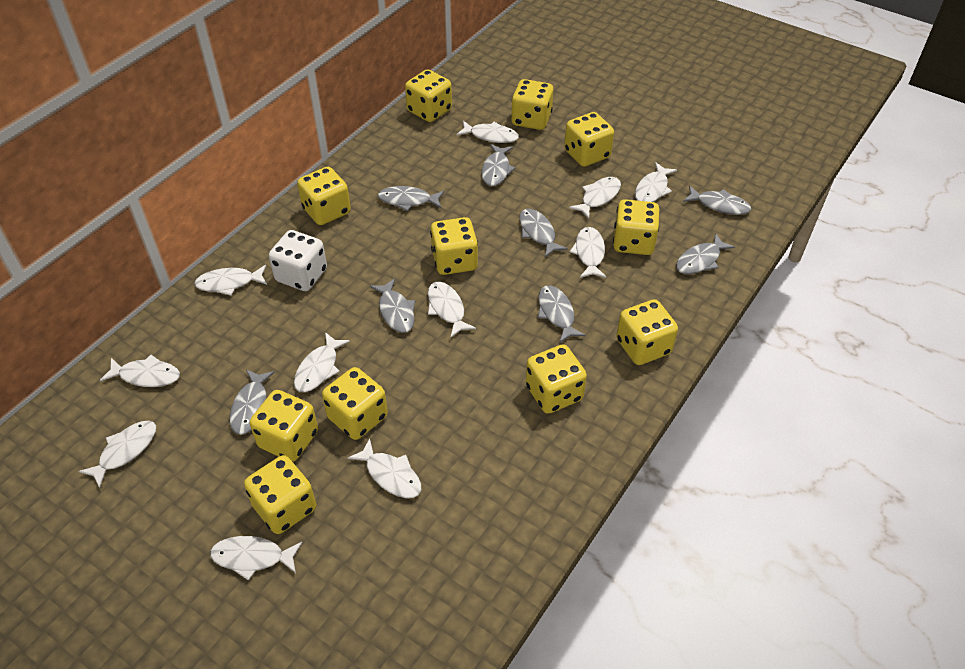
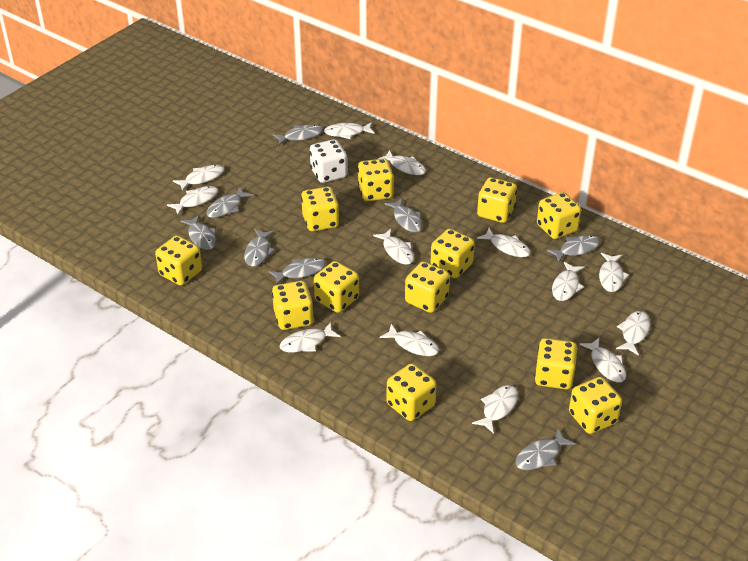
white fish: [79,421,156,488] [100,355,180,387] [194,265,267,296] [210,536,302,581] [294,332,350,392] [348,438,421,498] [428,281,476,338] [457,121,519,143] [569,177,621,219] [570,227,606,278] [635,162,677,202] = 11 -> [167,186,218,215] [173,165,224,191] [280,322,341,352] [324,122,375,139] [373,229,414,265] [378,150,426,175] [379,324,439,356] [472,385,518,434] [477,228,531,257] [552,262,584,301] [579,338,626,382] [599,253,629,292] [616,311,650,356] = 13
yellow dice: [244,455,316,534] [250,390,318,462] [297,167,351,225] [322,367,388,440] [405,69,452,122] [430,217,478,275] [511,79,554,130] [526,344,587,414] [564,112,614,167] [613,199,659,255] [616,299,678,365] = 11 -> [155,235,202,286] [272,281,314,330] [301,187,339,231] [314,261,359,313] [358,158,394,201] [387,363,437,421] [405,261,450,313] [430,229,475,278] [477,177,517,223] [535,338,578,389] [537,192,581,239] [569,377,622,434] = 12

